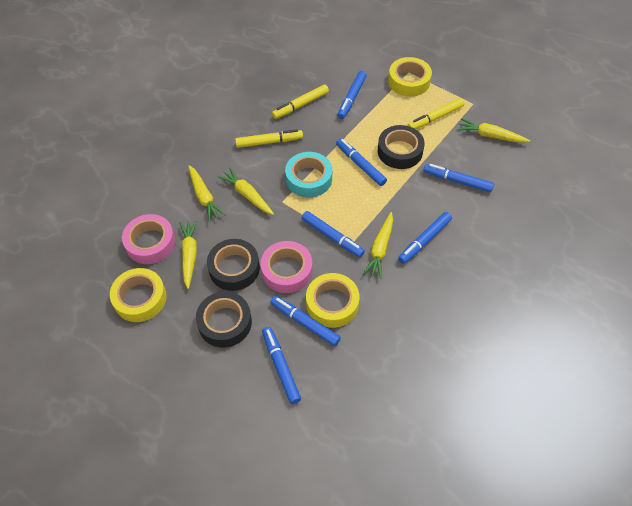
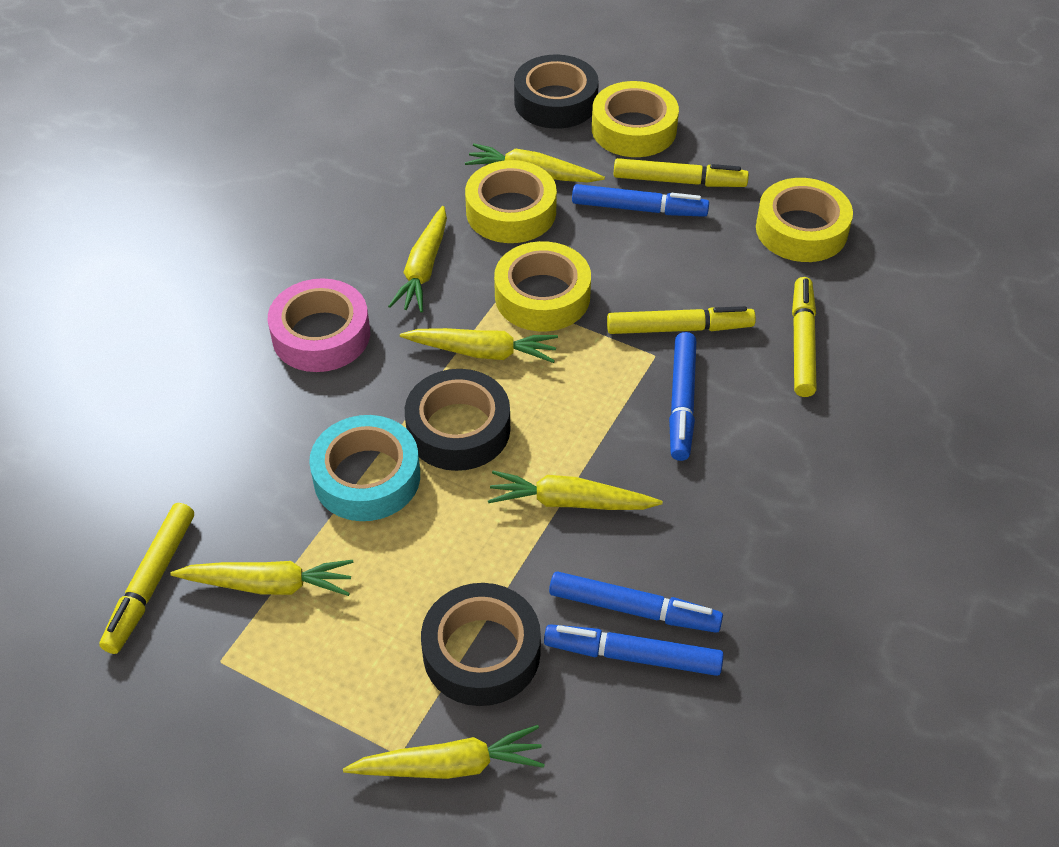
blue marker: [262,327,301,404] [270,296,341,346] [302,211,365,257] [336,138,387,186] [337,71,367,119] [398,212,452,264] [423,164,494,192] = 7 -> [544,624,724,676] [549,571,723,633] [572,184,709,217] [669,332,696,461] = 4
pink tape: [122,214,176,264] [260,241,313,293] = 2 -> [268,278,370,372] = 1
yellow carrot: [179,220,197,289] [188,165,226,222] [217,167,274,215] [363,212,393,279] [458,118,530,143] = 5 -> [171,560,353,596] [343,725,545,779] [388,206,447,313] [400,328,558,363] [465,143,605,182] [488,471,663,510] = 6
yellow marker: [235,129,303,148] [272,84,329,119] [407,98,465,129] = 3 -> [99,503,194,654] [607,306,756,334] [614,158,749,187] [792,277,817,397] = 4
yellow tape: [110,268,167,322] [306,273,359,328] [388,57,432,97] = 3 -> [465,160,557,243] [494,241,591,332] [592,81,679,157] [756,178,853,262] = 4

